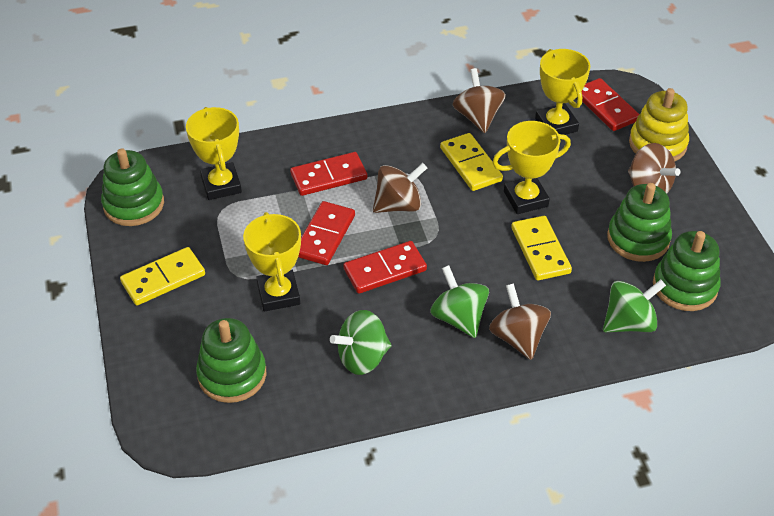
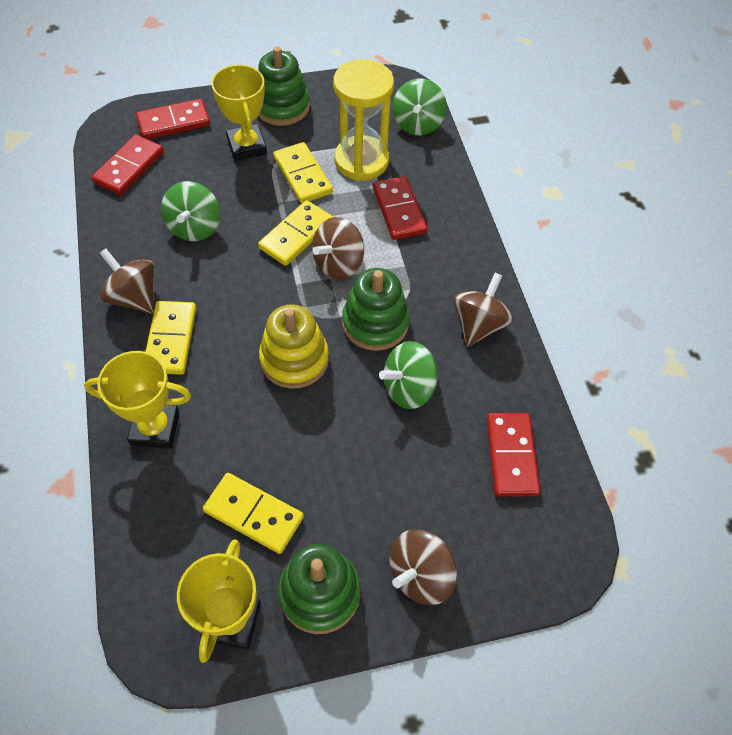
green stacking toy: [101,148,164,226] [196,318,266,403] [607,183,672,262] [653,231,721,311] = 4 -> [258,47,310,126] [278,544,361,634] [342,268,410,351] = 3
yellow domino: [120,247,205,305] [440,133,503,191] [511,216,572,280] = 3 -> [145,301,196,375] [203,473,304,554] [258,200,333,266] [273,142,333,204] = 4
yellow hourglass: none = 0 -> [333,59,394,181] = 1
yellow trophy: [186,107,242,200] [243,212,301,312] [492,121,571,214] [535,49,590,135] = 4 -> [84,351,191,449] [177,539,261,663] [211,64,267,161] = 3

